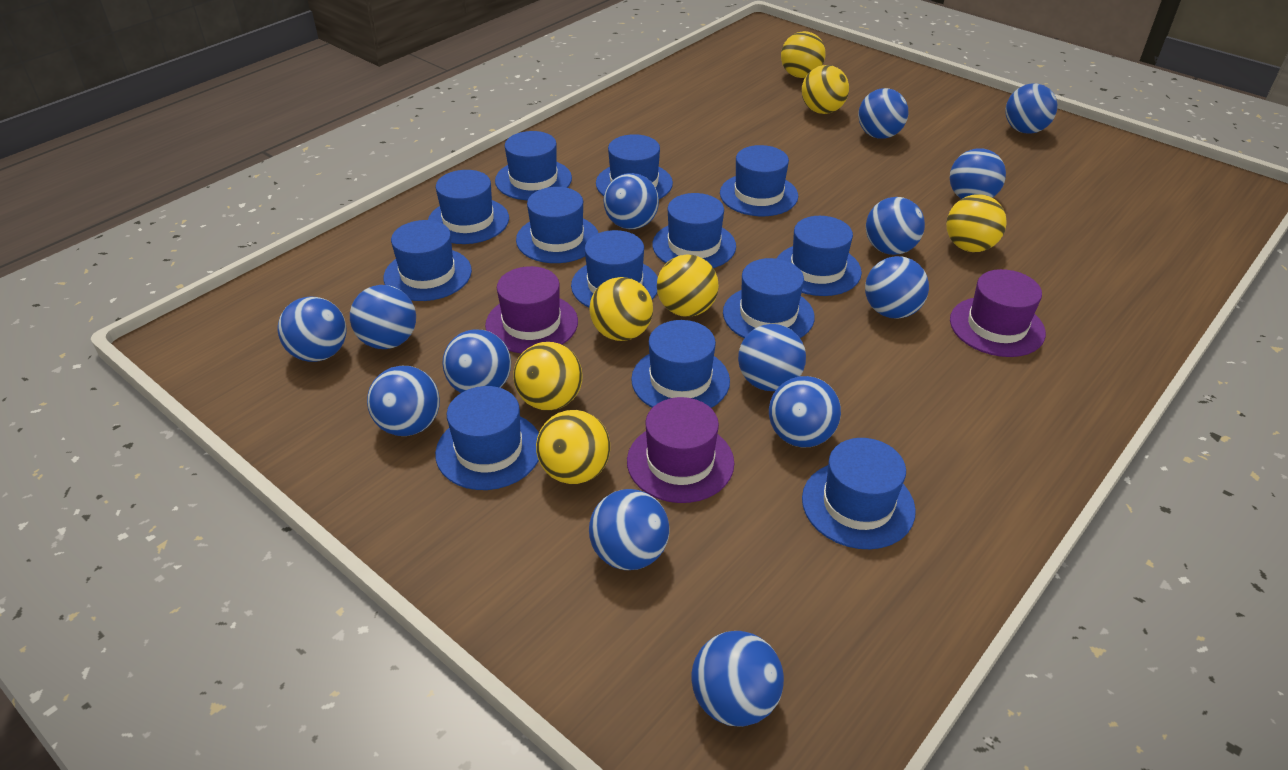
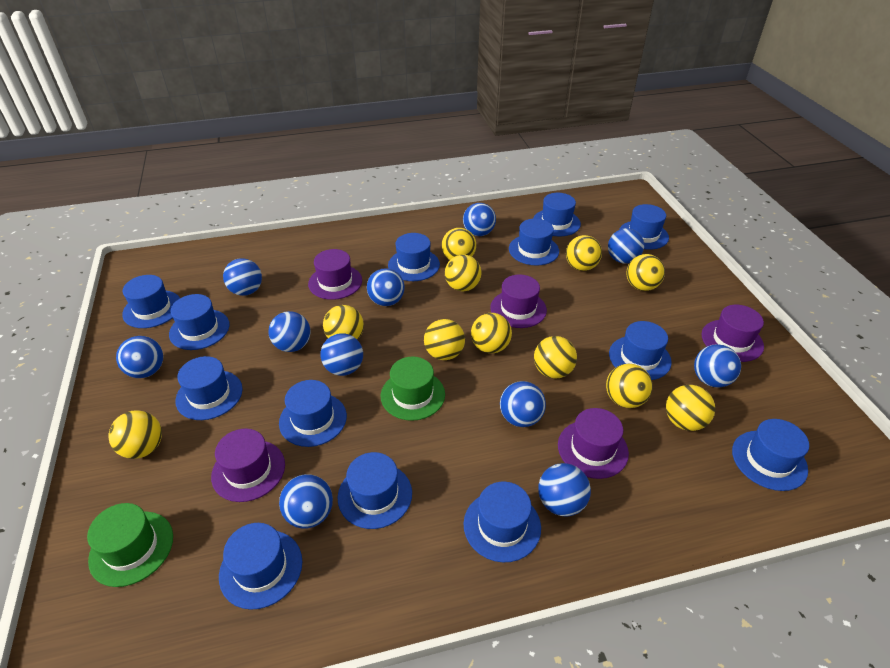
blue ball: [278,296,346,362] [350,285,416,349] [367,366,440,436] [442,329,511,393] [589,489,670,570] [604,173,659,229] [692,631,784,727] [738,324,806,391] [769,376,841,447] [858,88,908,139] [865,256,929,319] [866,197,925,255] [950,148,1006,199] [1006,84,1057,134] = 14 -> [116,336,163,378] [223,258,262,296] [269,311,311,352] [279,474,333,528] [321,333,363,376] [367,268,405,306] [463,203,496,236] [500,381,546,427] [538,463,591,516] [608,228,644,264] [694,344,741,388] = 11
green hat: none = 0 -> [87,503,173,587] [381,356,445,421] = 2
purple hat: [485,266,578,353] [627,397,734,503] [950,269,1046,357] = 3 -> [211,428,285,502] [308,249,362,300] [490,275,547,328] [558,408,629,479] [702,305,764,362] = 5
yellow ball: [513,342,583,410] [536,410,610,484] [589,277,653,341] [657,254,719,317] [781,31,826,78] [802,65,849,114] [946,194,1007,252] = 7 -> [108,410,162,459] [323,305,364,339] [424,319,465,360] [442,228,476,260] [445,255,481,291] [471,313,512,353] [534,336,577,379] [566,235,602,271] [606,364,653,408] [626,254,665,291] [666,385,715,431] = 11

